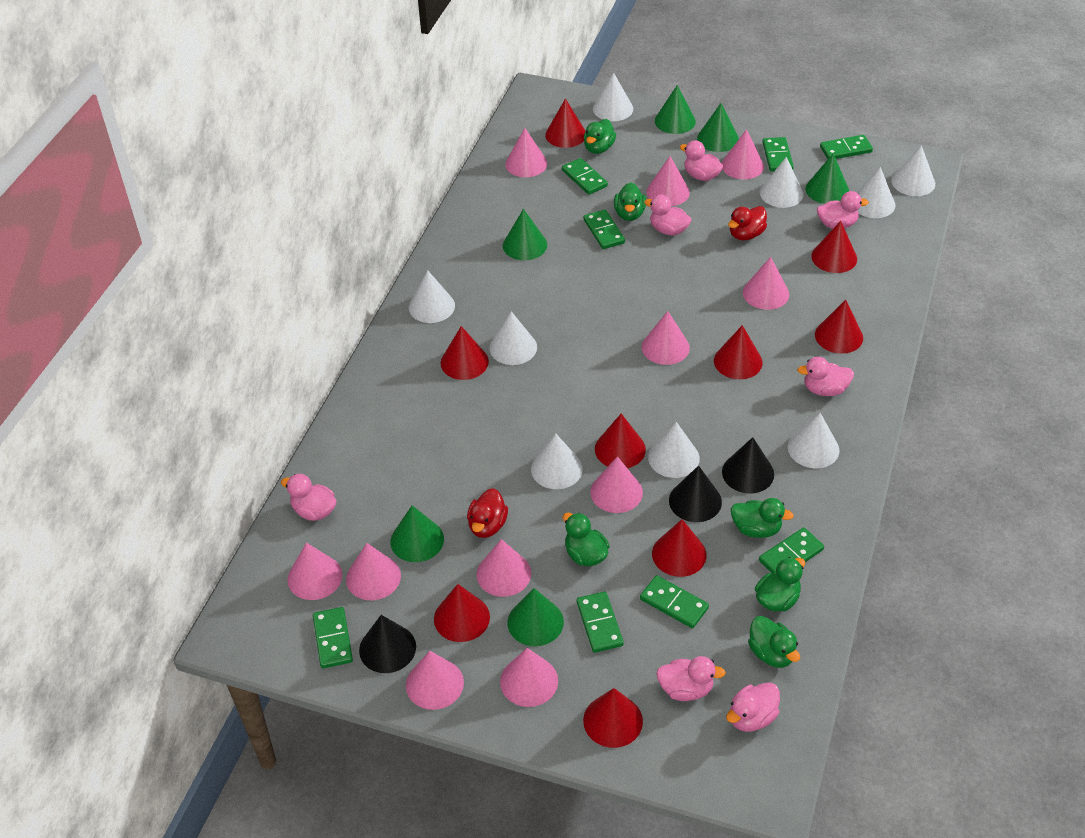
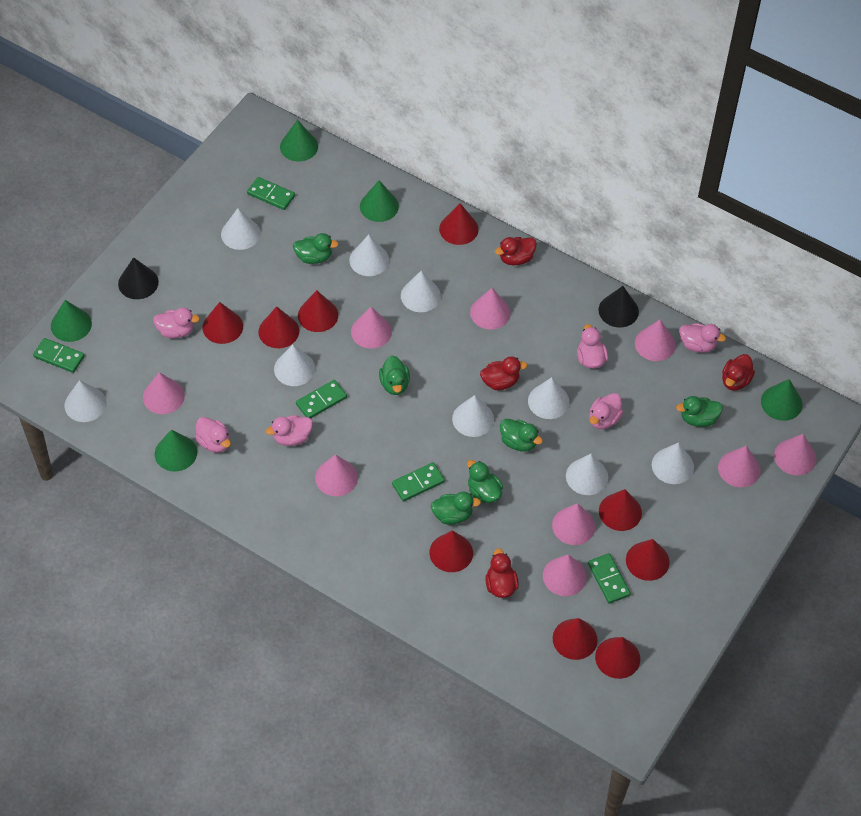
black cone: [359,615,416,673] [669,465,722,522] [722,437,774,494] = 3 -> [118,257,159,299] [598,286,639,328] = 2
green cone: [390,505,444,562] [503,209,547,260] [507,588,564,646] [655,85,696,134] [697,103,739,152] [805,153,849,204] = 6 -> [51,300,92,342] [155,429,197,472] [280,120,318,161] [360,180,399,222] [761,379,802,421] = 5
green domino: [313,607,353,669] [562,158,608,195] [577,592,624,653] [584,210,625,249] [640,575,709,628] [759,527,824,574] [762,137,794,172] [820,135,873,159] = 8 -> [33,338,85,373] [247,177,295,210] [296,380,347,419] [392,462,445,502] [588,553,631,604] = 5
pink cone: [287,543,342,600] [346,543,401,600] [406,651,464,710] [477,539,531,597] [500,648,558,707] [505,128,547,177] [590,456,643,513] [642,311,690,365] [647,156,690,206] [722,129,764,179] [743,257,789,310] = 11 -> [143,372,185,414] [315,454,358,496] [351,307,392,349] [470,288,511,329] [543,555,587,596] [552,503,595,545] [635,320,676,361] [718,446,761,487] [774,434,816,475] = 9
pink duck: [281,474,337,521] [644,195,692,236] [656,656,726,701] [680,140,723,181] [726,682,780,732] [797,357,854,396] [817,191,869,229] = 7 -> [153,307,200,338] [195,417,231,453] [266,415,313,446] [577,324,608,369] [589,393,623,429] [680,323,726,353] = 6
red duck: [467,488,508,538] [728,206,767,240] = 2 -> [480,356,528,390] [485,548,519,598] [495,237,537,266] [722,354,755,391] = 4

